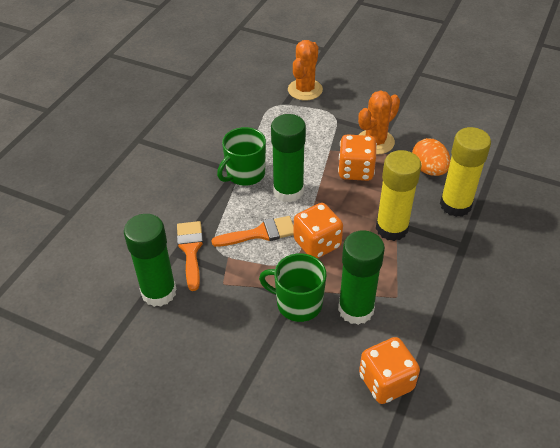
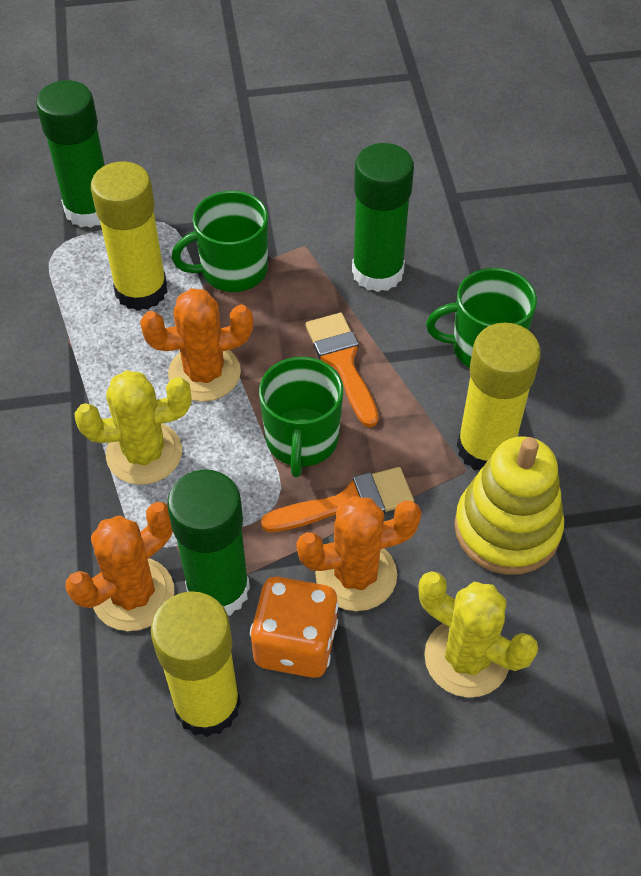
green mug: [217,127,266,186] [259,253,327,322] = 2 -> [172,191,268,292] [259,357,343,477] [426,268,537,368] = 3
orange cactus: [288,40,323,101] [358,90,400,155] = 2 -> [66,502,174,631] [140,288,253,402] [296,496,422,611] = 3
orange dice: [294,203,343,259] [338,134,377,181] [359,337,420,404] = 3 -> [250,577,339,678] = 1
orange egg: [412,138,451,176] = 1 -> none = 0
yellow cactus: none = 0 -> [74,370,191,485] [419,571,538,698] = 2
yellow glue stick: [376,150,421,241] [440,127,491,217] = 2 -> [91,161,168,311] [151,591,241,737] [457,323,541,470] = 3
yellow stacking toy: none = 0 -> [454,436,564,575] = 1

